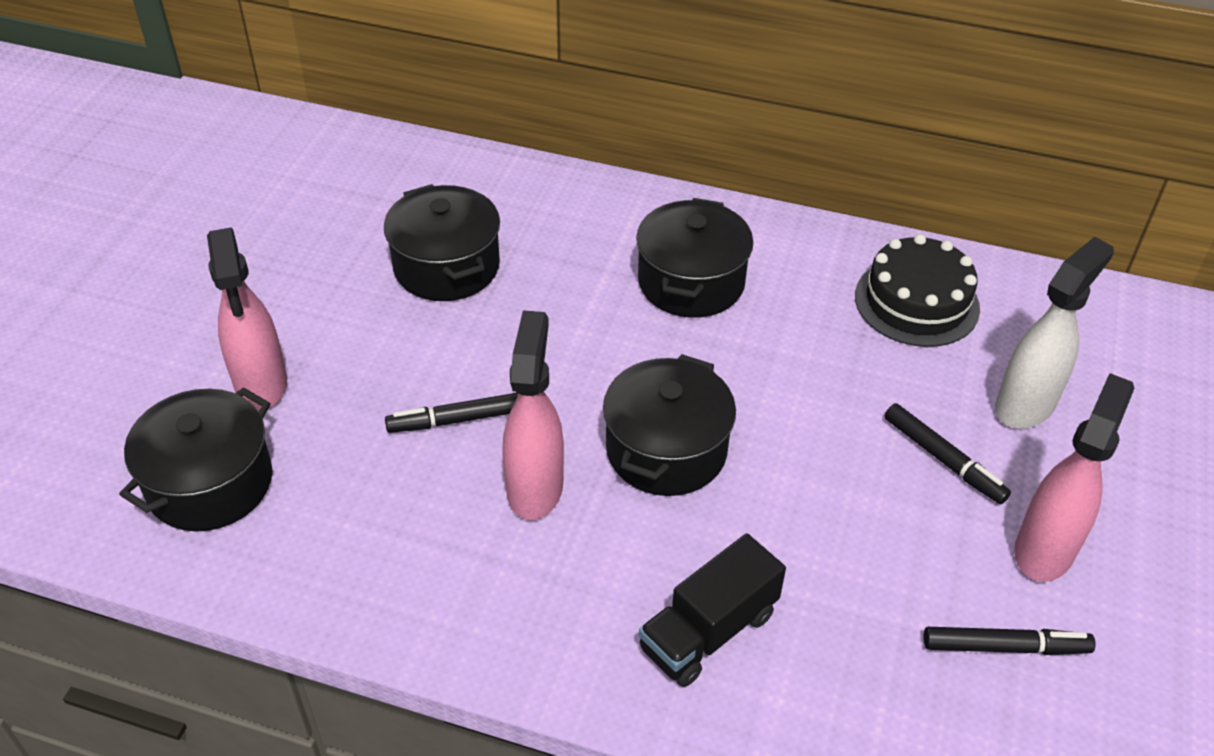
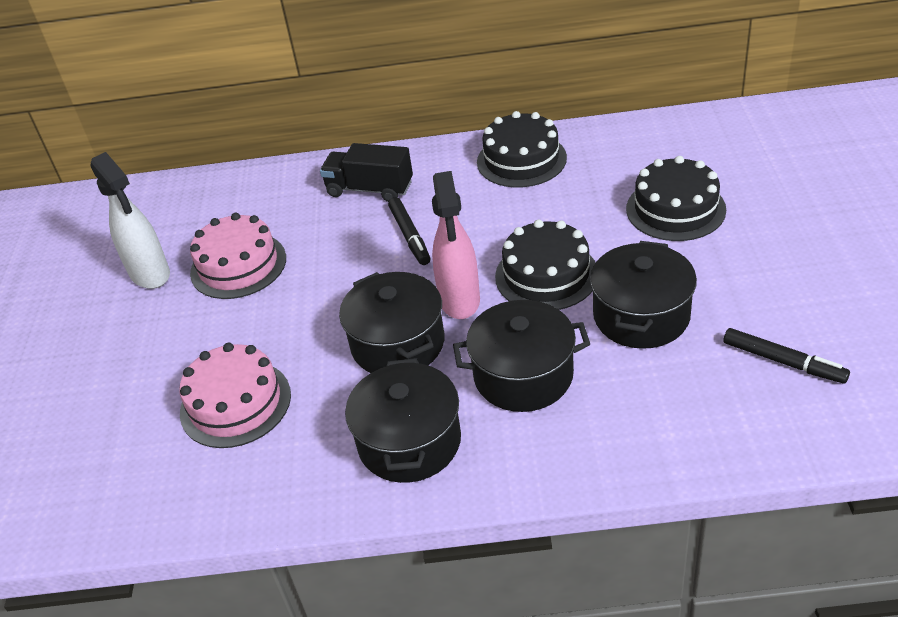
black cake: [855,234,980,347] = 1 -> [477,111,567,188] [495,219,596,310] [626,156,726,241] = 3
black marker: [385,393,518,433] [884,403,1011,504] [924,627,1096,655] = 3 -> [388,197,430,265] [724,328,850,384] = 2
pink cake: none = 0 -> [179,343,291,448] [190,213,286,299] = 2
pink spray bottle: [207,227,287,410] [502,310,564,520] [1014,373,1135,582] = 3 -> [432,171,480,319] = 1

